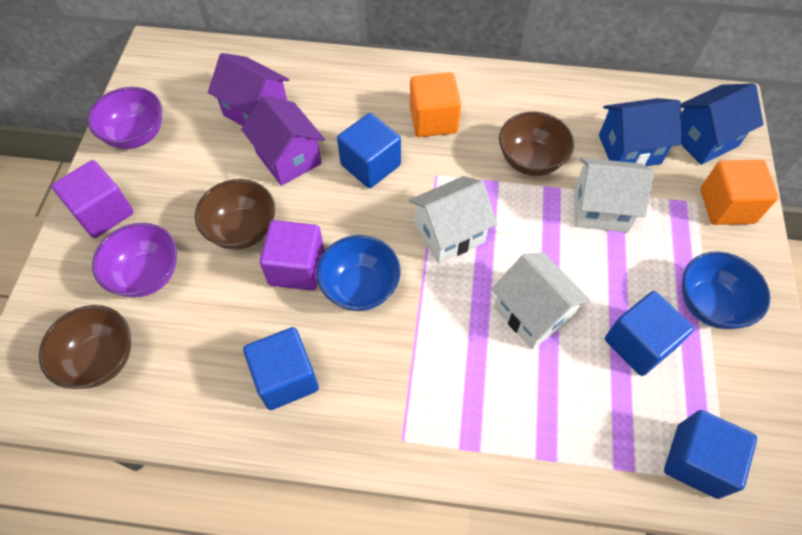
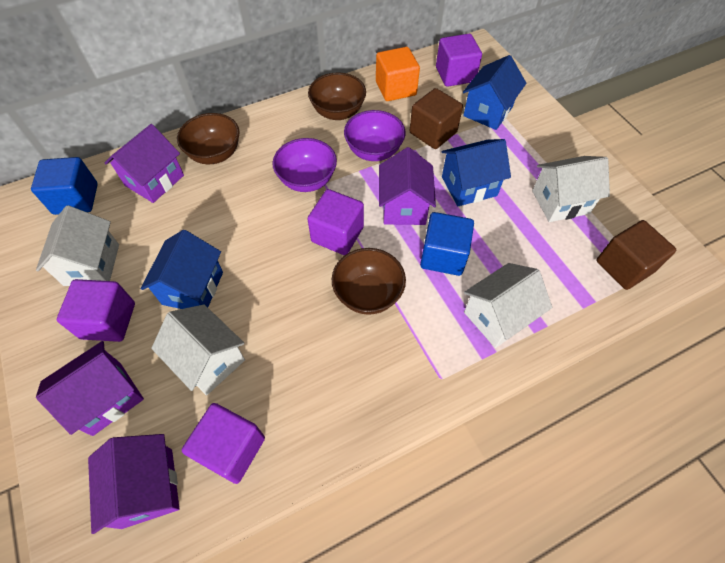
blue bowl: [316,235,401,311] [682,252,770,329] = 2 -> none = 0
blue cube: [243,327,319,410] [337,113,401,188] [605,291,694,376] [664,410,757,499] = 4 -> [31,157,98,215] [420,212,474,276] = 2
blue house: [599,98,681,166] [681,83,763,165] = 2 -> [141,230,223,309] [441,139,511,206] [463,55,526,130] = 3
brown cube: none = 0 -> [409,88,463,149] [597,220,676,290] = 2
orange cube: [410,72,461,137] [700,160,778,225] = 2 -> [376,47,420,101] = 1
purple cube: [52,160,133,238] [260,220,324,291] = 2 -> [57,279,135,342] [182,403,265,484] [308,189,364,255] [436,34,482,87] = 4
purple house: [208,53,289,126] [241,95,325,186] = 2 -> [36,341,144,436] [88,434,179,534] [105,124,184,203] [379,147,436,225] = 4
white house: [409,176,497,263] [491,252,590,349] [575,158,654,232] = 3 -> [36,205,119,286] [151,305,245,395] [464,263,552,348] [532,156,610,222] = 4

